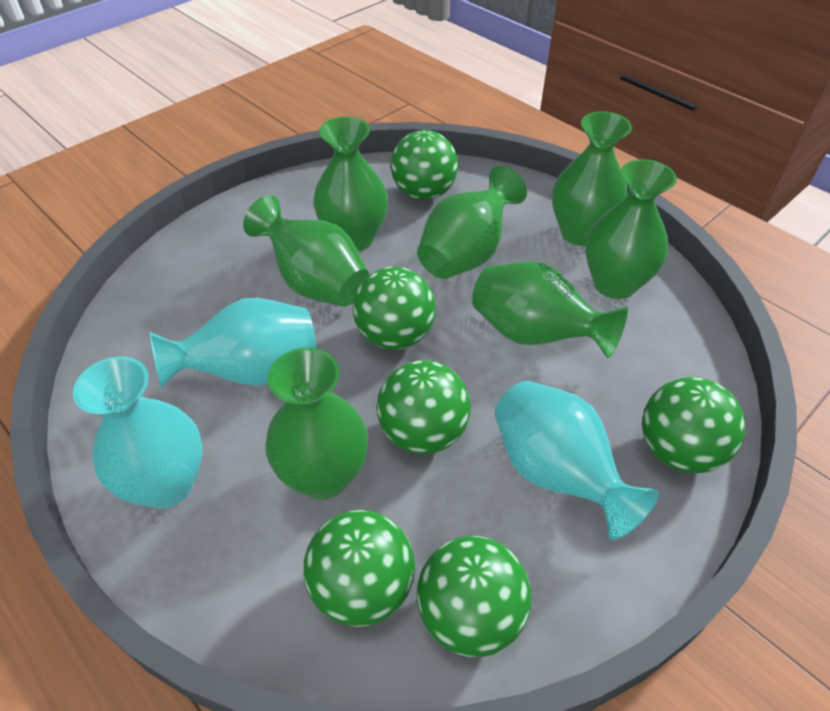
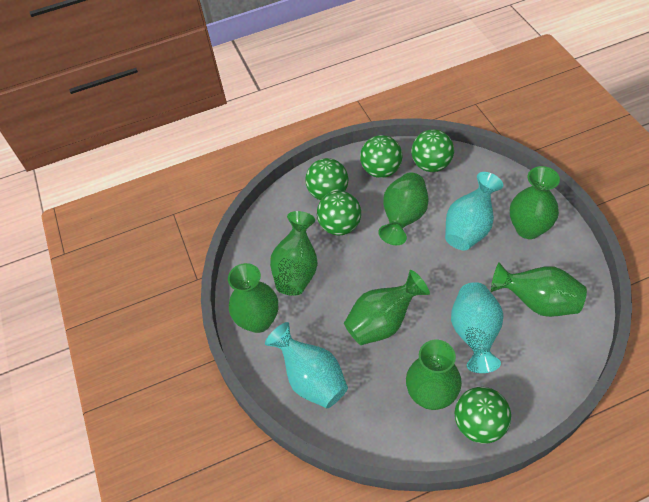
green ball: [304,510,415,627] [353,266,436,350] [377,360,471,454] [391,130,458,200] [417,536,532,657] [642,377,745,473] = 6 -> [305,158,348,201] [317,191,361,235] [360,135,403,178] [411,129,454,172] [455,387,511,444] = 5

